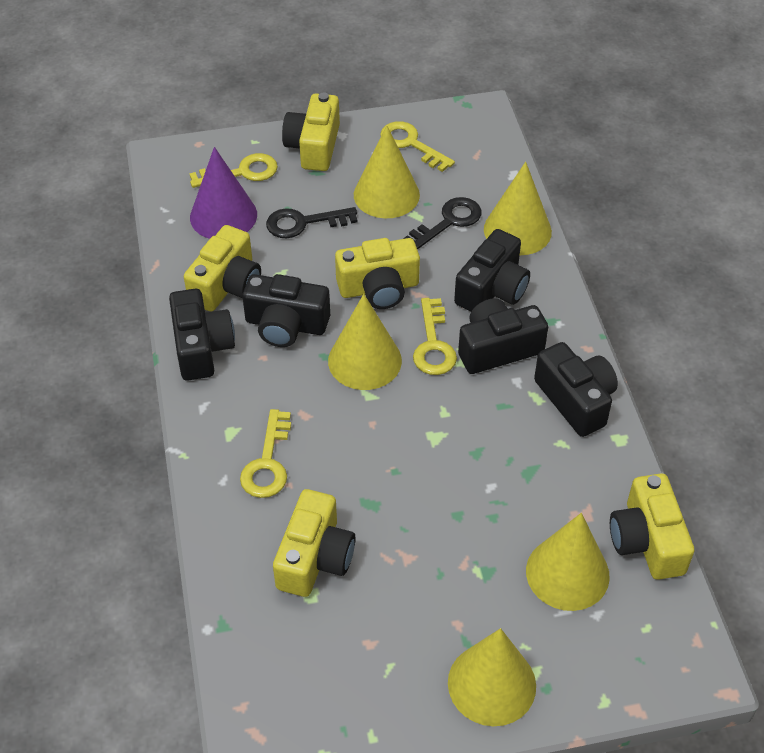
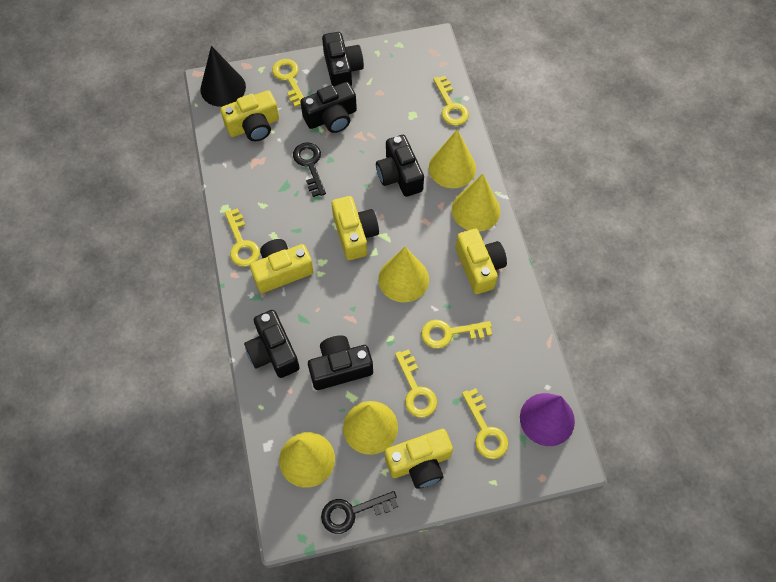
black cone: none = 0 -> [200,46,246,107] = 1
yellow key: [189,153,278,188] [240,409,291,498] [380,121,455,172] [413,298,457,375] = 4 -> [225,208,260,267] [272,59,304,107] [395,349,437,418] [421,320,492,349] [433,76,469,126] [462,388,508,459] = 6

